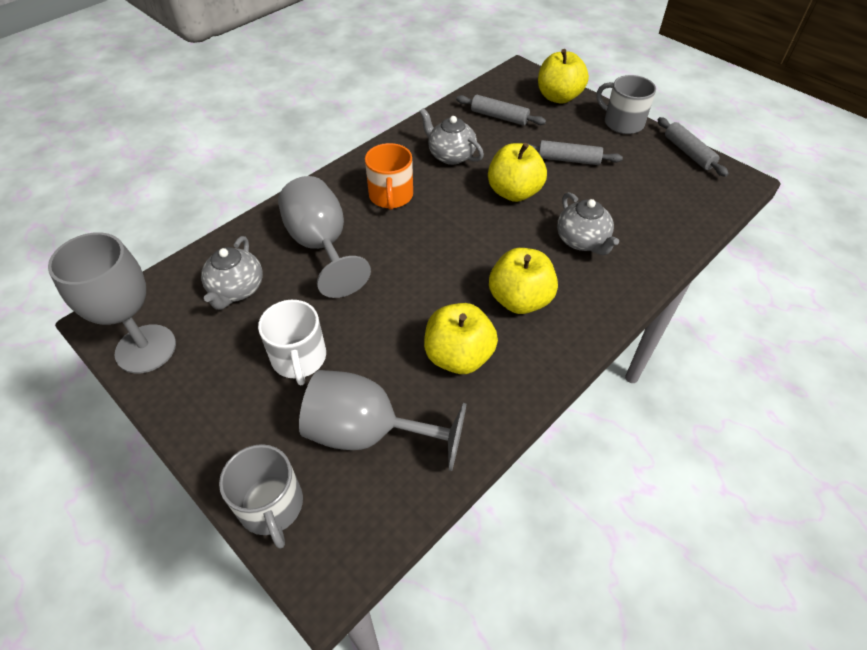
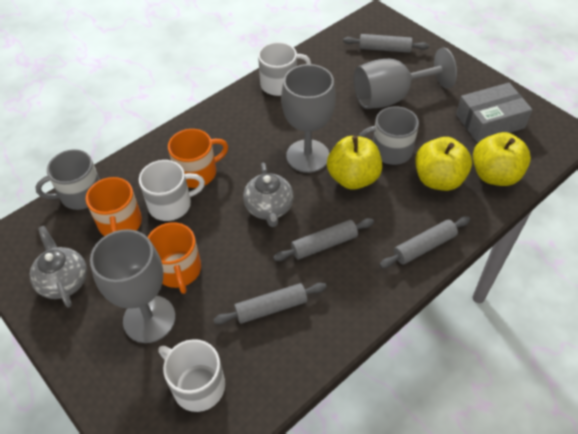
grey box: none = 0 -> [456,83,533,142] = 1
grey rolling pin: [456,95,546,125] [527,140,623,165] [658,117,729,177] = 3 -> [213,283,327,325] [273,218,374,261] [343,34,429,53] [379,216,470,268] = 4
grey teapot: [201,236,263,310] [419,108,484,165] [557,192,619,255] = 3 -> [29,226,87,308] [243,162,294,227] = 2
orange mug: [365,143,413,210] = 1 -> [86,177,142,236] [148,222,201,294] [168,129,228,188] = 3
white mug: [258,300,326,386] = 1 -> [139,160,205,221] [159,339,225,412] [258,42,311,96] = 3
yellow apple: [424,303,498,374] [488,143,547,202] [489,248,558,314] [538,49,589,104] = 4 -> [327,136,382,189] [415,137,472,191] [473,132,531,186] = 3

